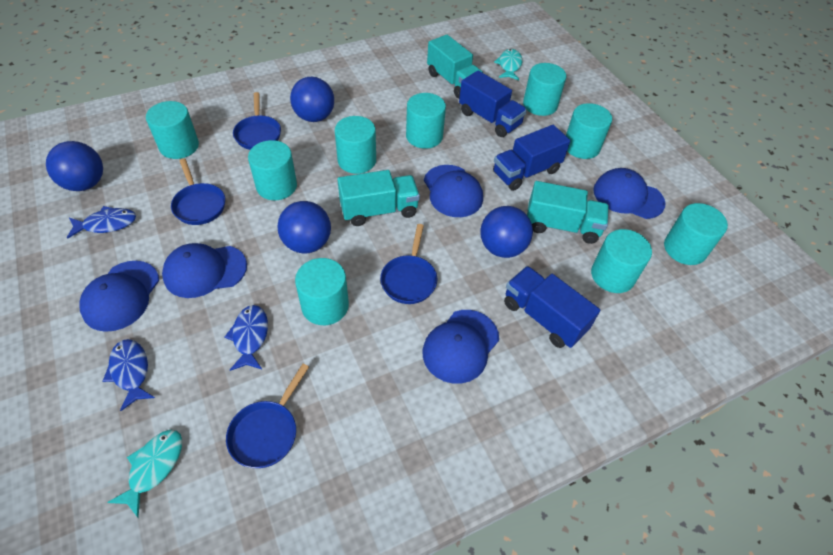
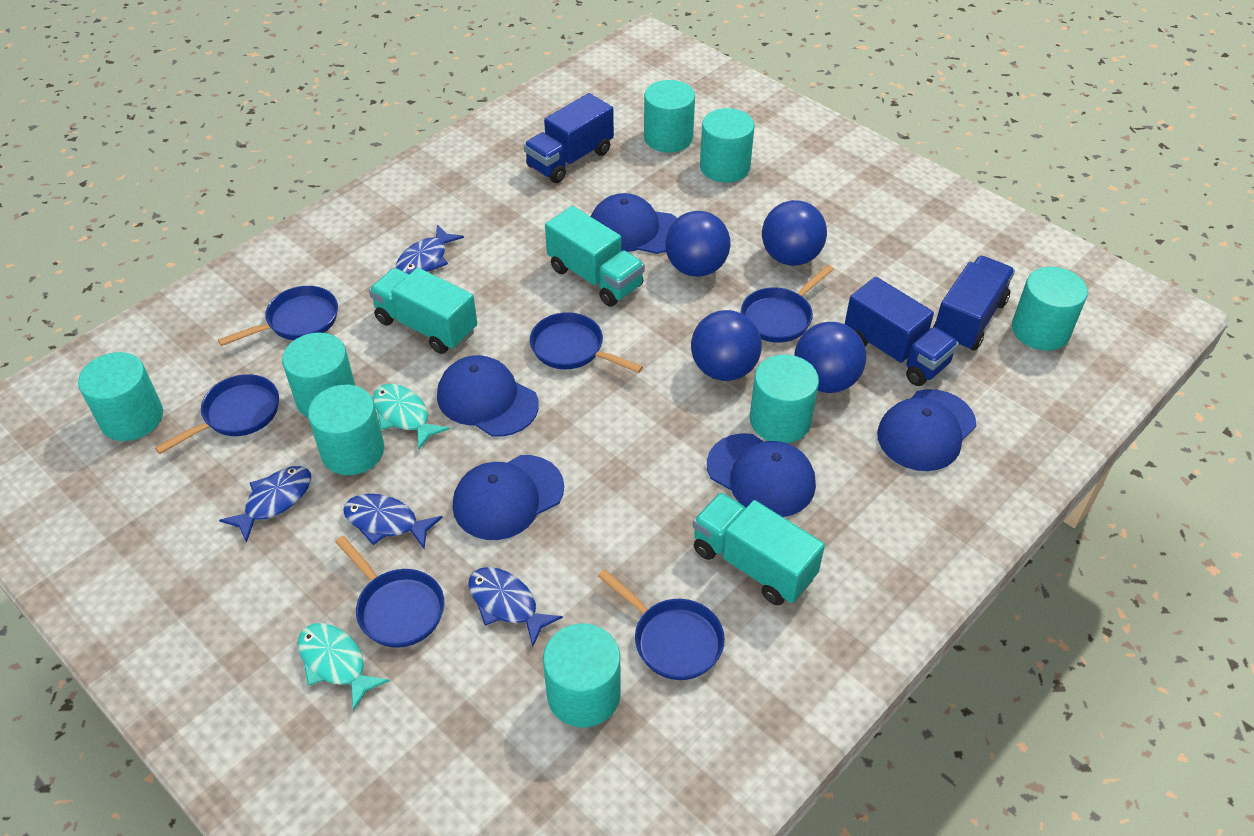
blue fish: [67,206,136,239] [103,339,155,411] [224,305,268,371] = 3 -> [219,466,311,543] [343,494,443,549] [395,225,464,274] [468,567,563,647] = 4
blue pan: [171,159,225,225] [226,364,309,468] [233,92,281,150] [380,224,437,304] = 4 -> [155,374,279,454] [218,286,338,346] [335,536,444,648] [530,312,643,373] [598,569,725,680] [741,265,834,343] = 6
turquoise cylinder: [146,101,199,159] [248,140,297,200] [295,258,349,325] [335,116,376,174] [406,93,446,149] [523,63,566,116] [566,103,612,159] [591,229,652,293] [664,203,728,265] = 9 -> [78,352,163,441] [282,333,355,417] [308,385,384,475] [543,624,621,727] [644,80,695,153] [700,108,754,183] [750,354,819,443] [1012,267,1088,351] = 8

